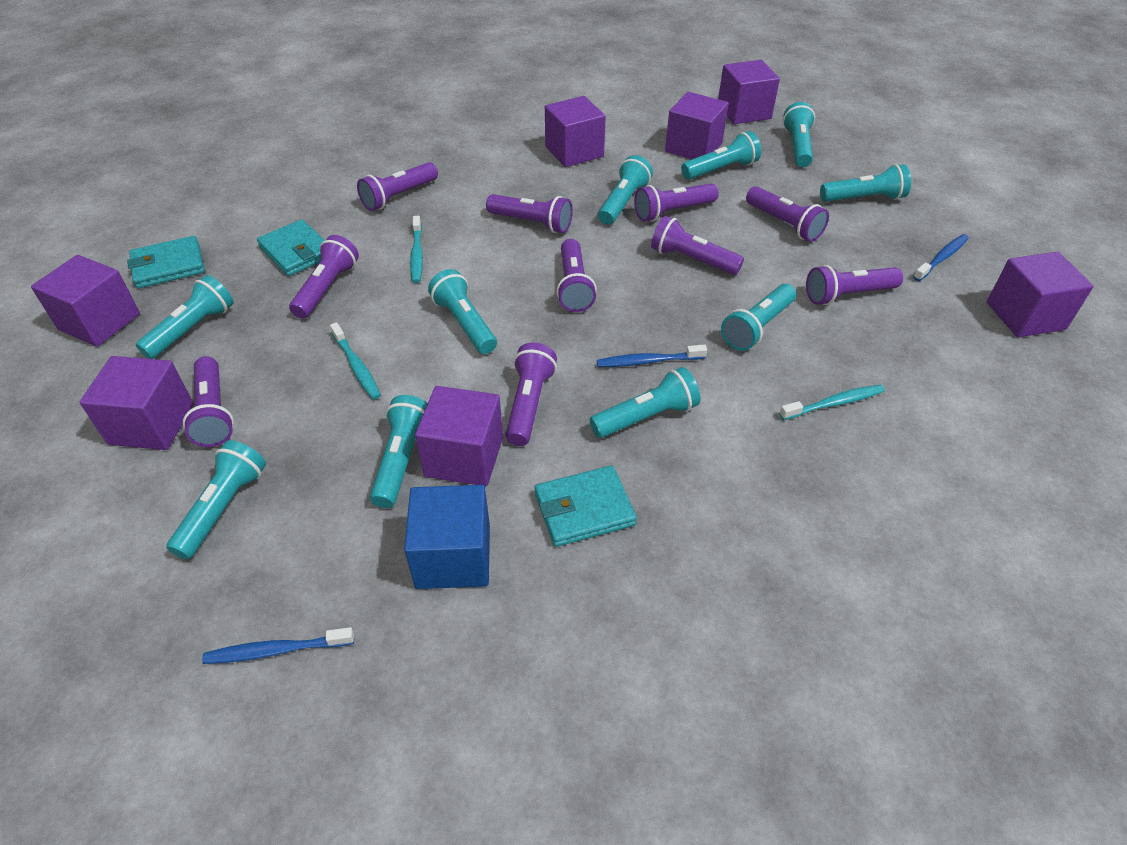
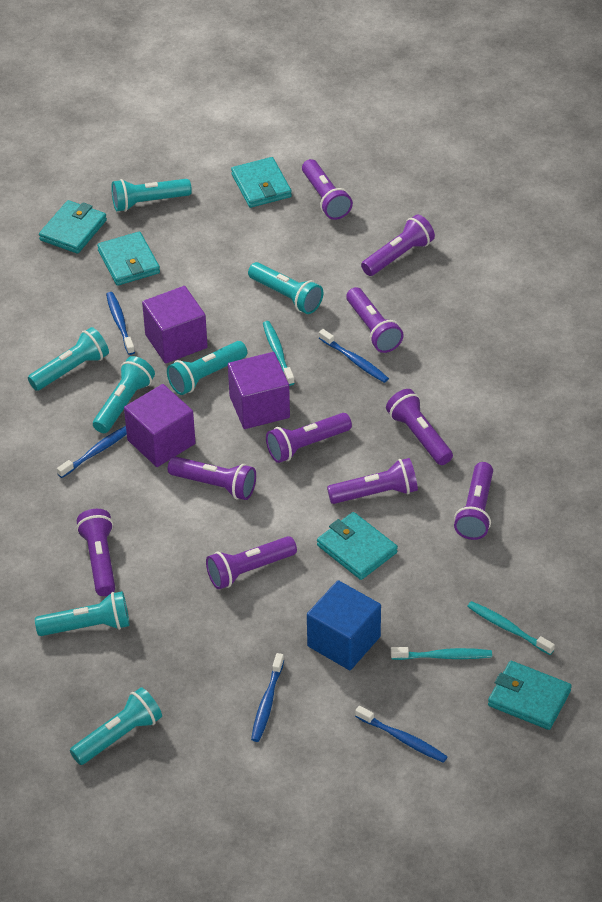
blue toothbrush: [202,627,354,664] [597,345,707,367] [913,234,969,281] = 3 -> [57,426,127,478] [106,292,135,355] [251,653,284,742] [319,329,389,383] [355,706,448,763] = 5
purple cube: [31,255,140,347] [80,356,193,450] [415,386,503,486] [545,96,606,167] [665,92,729,159] [718,60,780,124] [987,251,1094,337] = 7 -> [124,384,196,467] [142,286,208,364] [228,352,290,429] = 3
turquoise flashlight: [136,275,233,359] [166,440,266,560] [370,395,428,508] [428,269,497,354] [590,367,700,438] [598,155,653,225] [681,131,761,180] [721,284,796,351] [783,102,815,167] [820,164,911,202] = 10 -> [28,327,109,391] [35,591,130,636] [70,687,162,765] [93,356,155,433] [111,179,192,212] [167,341,247,395] [248,262,323,314] = 7
turquoise wallet: [127,236,205,288] [257,220,325,276] [535,466,637,547] = 3 -> [39,200,107,254] [97,231,160,286] [231,157,292,208] [317,512,398,580] [488,661,572,730] = 5

